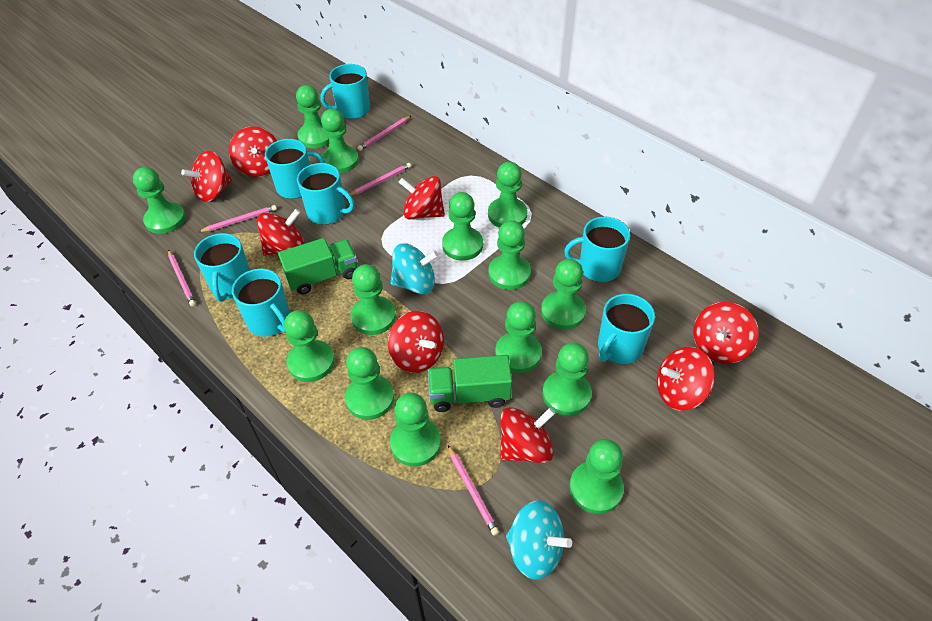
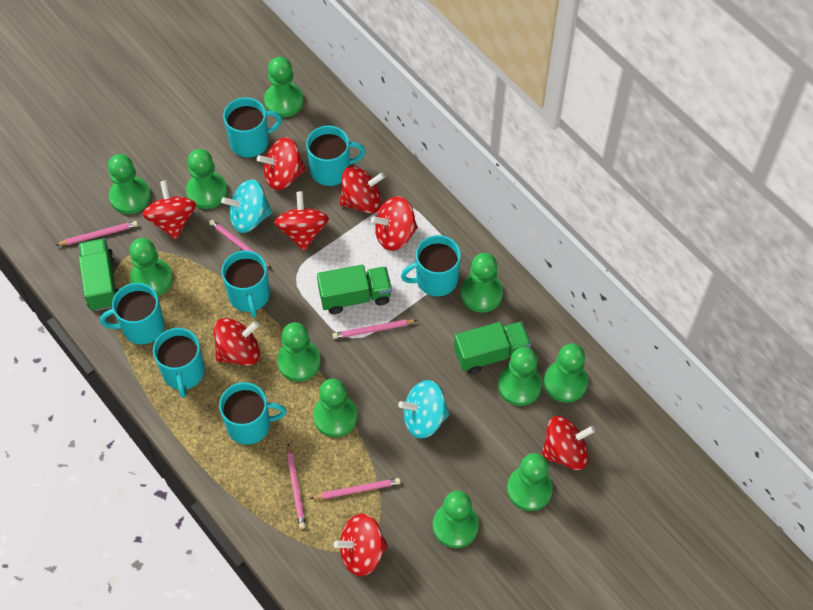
green pawn: [133,167,186,234] [284,310,335,382] [296,85,329,149] [321,109,359,173] [345,347,394,420] [351,264,396,335] [390,393,441,467] [442,192,483,261] [488,162,528,228] [488,220,531,290] [495,301,542,373] [541,259,586,330] [542,343,592,416] [569,439,624,514] = 14 -> [108,154,151,214] [129,238,173,297] [186,149,227,209] [264,57,304,117] [277,322,321,381] [313,379,357,437] [433,491,479,548] [461,253,503,312] [498,347,542,406] [507,453,553,511] [544,344,588,402] = 11
green truck: [278,238,358,295] [428,355,512,412] = 2 -> [79,238,118,311] [317,265,392,314] [454,321,531,374] = 3

